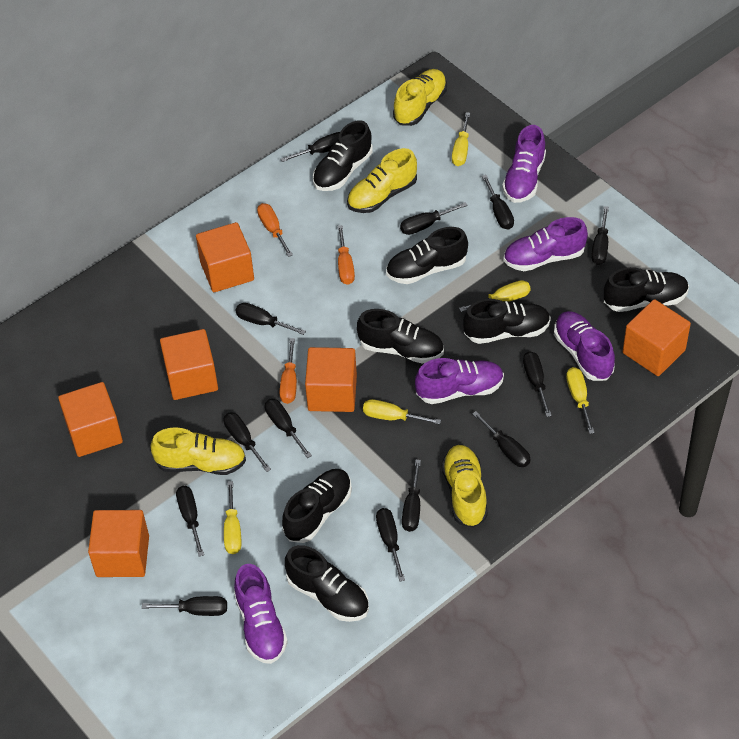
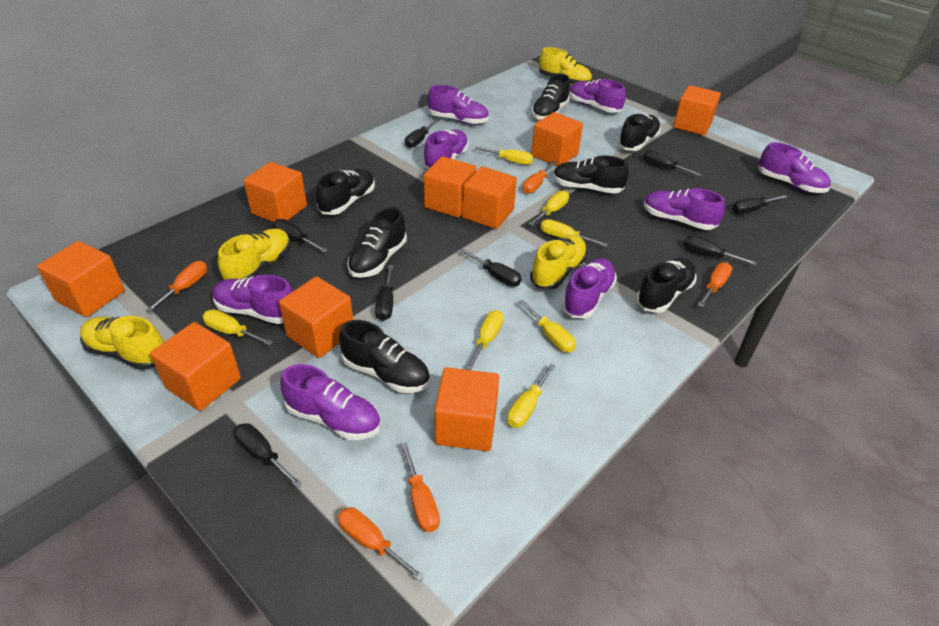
black screwdriver: [142,596,227,616] [176,486,204,557] [224,412,271,472] [235,303,306,335] [265,399,312,458] [281,132,340,162] [376,508,405,581] [400,202,468,235] [402,460,421,532] [472,411,530,467] [482,175,514,230] [523,351,552,417] [591,206,609,265] = 13 -> [234,423,302,488] [274,219,328,253] [375,265,393,321] [405,119,439,148] [460,249,522,287] [643,150,702,176] [684,236,757,265] [732,195,788,214] = 8
orange cube: [58,382,123,457] [88,510,149,577] [160,329,218,400] [196,222,254,292] [305,347,357,412] [623,299,691,376] = 6 -> [37,241,125,317] [150,322,241,411] [243,162,307,222] [279,276,353,358] [424,156,476,217] [434,367,499,451] [462,166,517,229] [531,112,583,166] [673,85,721,135] = 9
orange screwdriver: [257,203,293,257] [280,338,297,404] [338,225,355,285] = 3 -> [146,261,207,312] [338,507,425,582] [401,443,440,532] [522,161,557,194] [698,262,732,307] = 5
purple shoe: [234,564,288,664] [415,358,504,404] [502,125,546,203] [503,217,588,271] [554,311,615,381] = 5 -> [213,275,294,324] [280,364,381,440] [423,130,469,169] [428,85,489,125] [562,258,617,318] [569,79,626,113] [644,188,725,230] [758,142,831,193] = 8
yellow screwdriver: [224,481,241,554] [363,399,441,425] [452,112,470,166] [459,280,531,312] [566,367,595,434] = 5 -> [202,310,273,346] [466,310,504,370] [475,147,533,165] [507,364,556,428] [518,300,576,352] [529,191,569,226] [541,219,608,247] = 7

